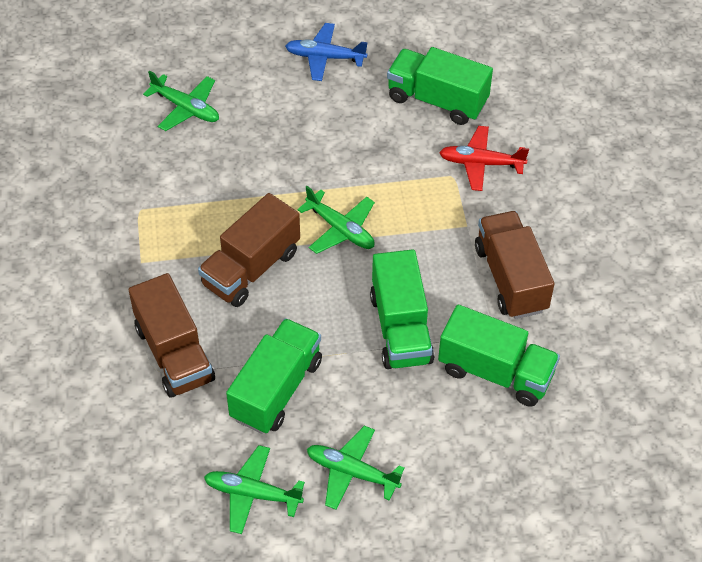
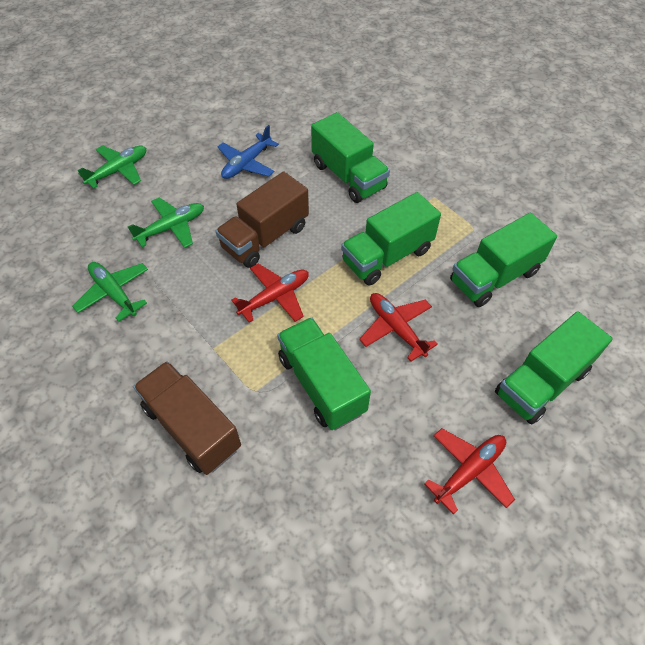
brown truck: [129,273,215,398] [198,193,300,307] [475,211,554,319] = 3 -> [133,361,241,475] [216,171,309,268] = 2
green plane: [143,70,219,131] [204,445,305,534] [297,186,375,254] [307,426,405,510] = 4 -> [72,262,148,322] [78,145,146,189] [128,198,204,248] = 3
green truck: [226,318,322,434] [370,249,434,369] [387,47,493,125] [438,305,560,407] = 4 -> [277,317,371,430] [311,112,390,203] [341,192,441,285] [450,213,557,307] [495,311,613,425] = 5
red plane: [439,126,529,191] = 1 -> [231,264,309,323] [359,293,438,361] [424,428,515,514] = 3

